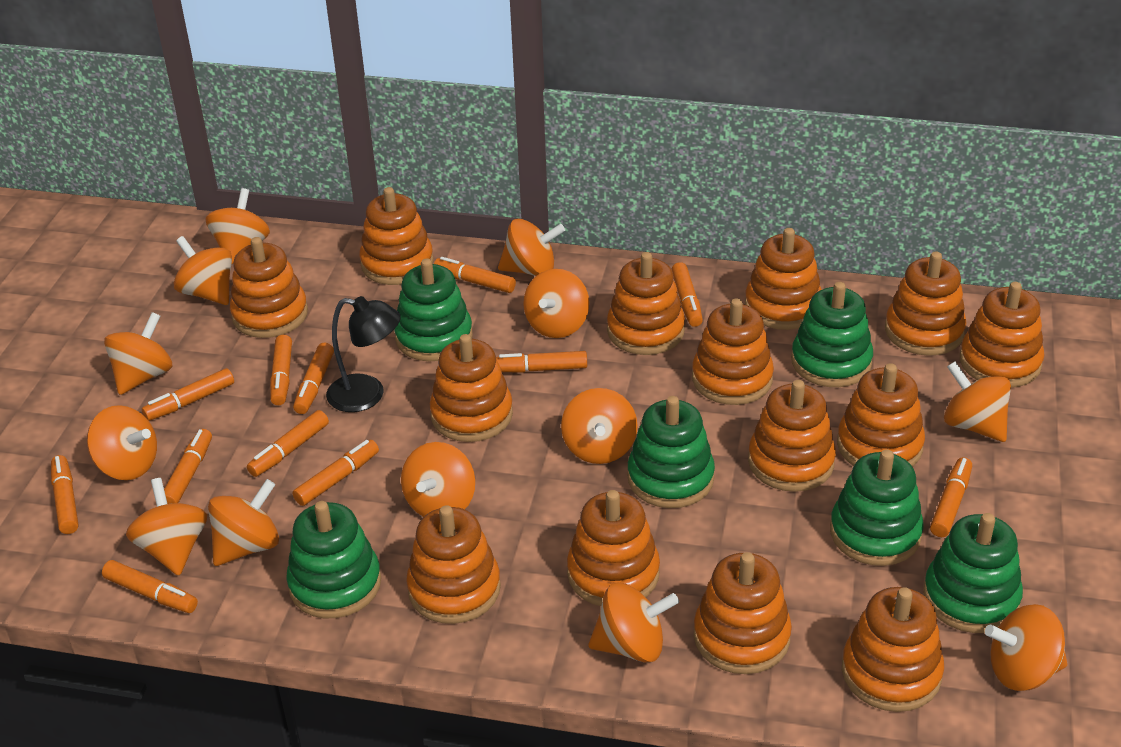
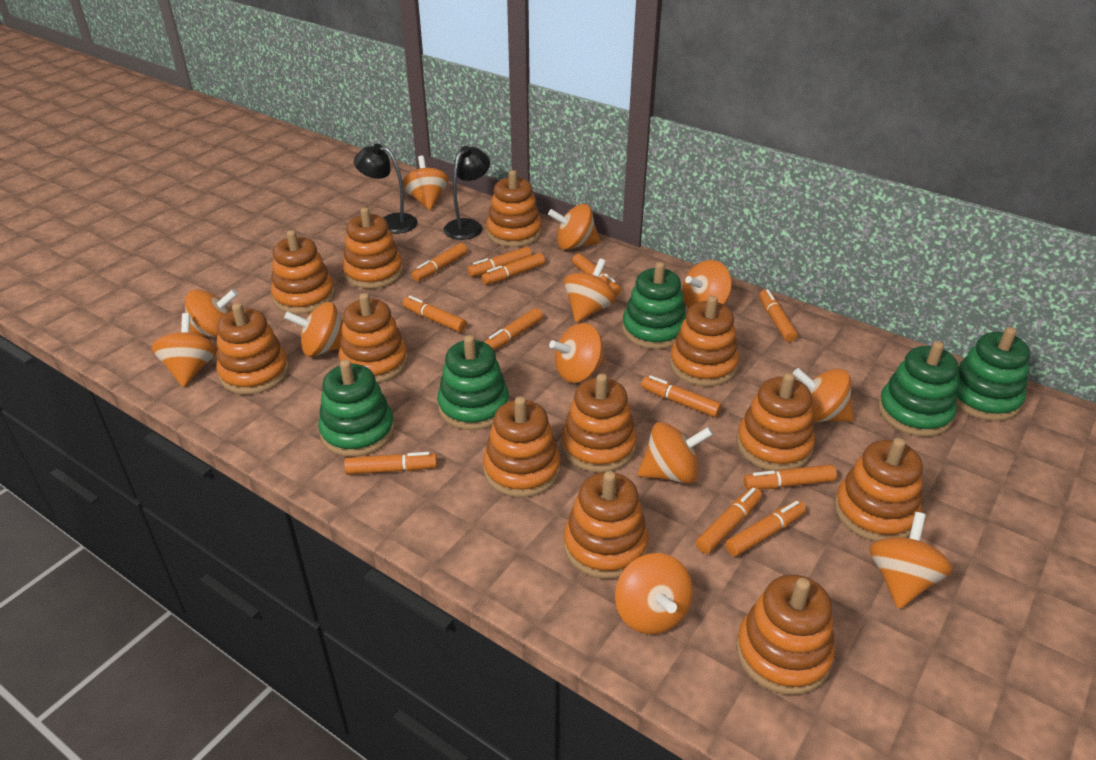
black lamp: [326,296,401,412] = 1 -> [354,144,418,234] [443,146,490,240] = 2
green stacking toy: [286,501,381,618] [394,259,473,361] [627,396,715,508] [791,282,873,387] [830,449,924,566] [923,513,1023,633] = 6 -> [318,359,395,457] [437,335,509,430] [622,262,686,349] [878,341,959,437] [956,327,1030,421] = 5
orange spinning top: [87,405,157,480] [104,312,172,395] [126,478,207,576] [173,236,232,305] [205,188,270,265] [208,479,279,566] [401,442,475,517] [498,219,565,276] [523,269,589,338] [561,388,638,464] [588,583,679,662] [944,361,1011,442] [985,604,1067,691] = 13 -> [152,313,217,387] [185,289,238,338] [284,302,343,357] [402,156,449,210] [548,204,600,250] [549,323,606,383] [564,259,616,322] [615,553,693,634] [638,422,713,484] [682,260,732,309] [793,368,854,422] [870,512,953,609] = 12
orange stacking toy: [230,237,308,338] [359,187,434,285] [406,505,501,624] [430,334,513,442] [567,490,660,606] [607,252,685,355] [692,298,774,405] [694,552,792,674] [745,228,822,330] [748,380,836,492] [837,363,925,467] [842,587,944,712] [885,252,966,356] [960,282,1044,388] = 14 -> [216,303,289,395] [271,230,335,314] [339,293,408,383] [342,207,403,289] [483,396,561,497] [486,170,542,247] [561,374,637,473] [564,471,649,579] [670,296,739,387] [736,575,835,695] [737,373,815,471] [834,438,923,542] = 12

